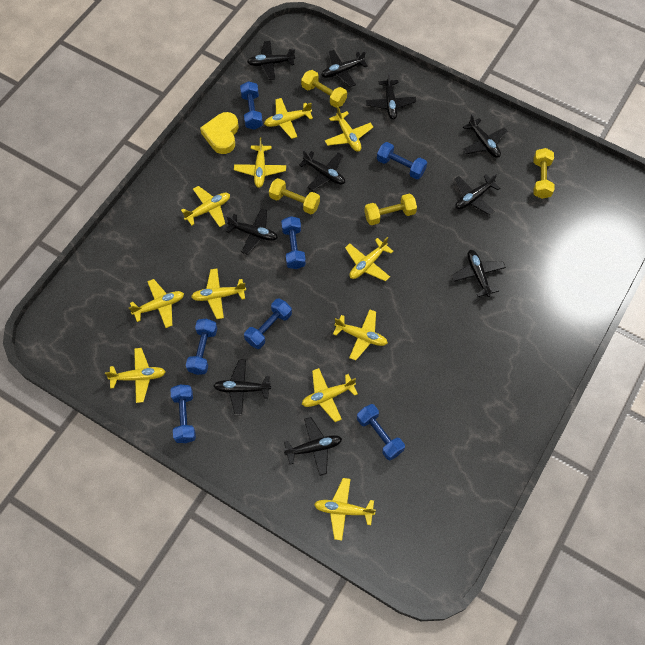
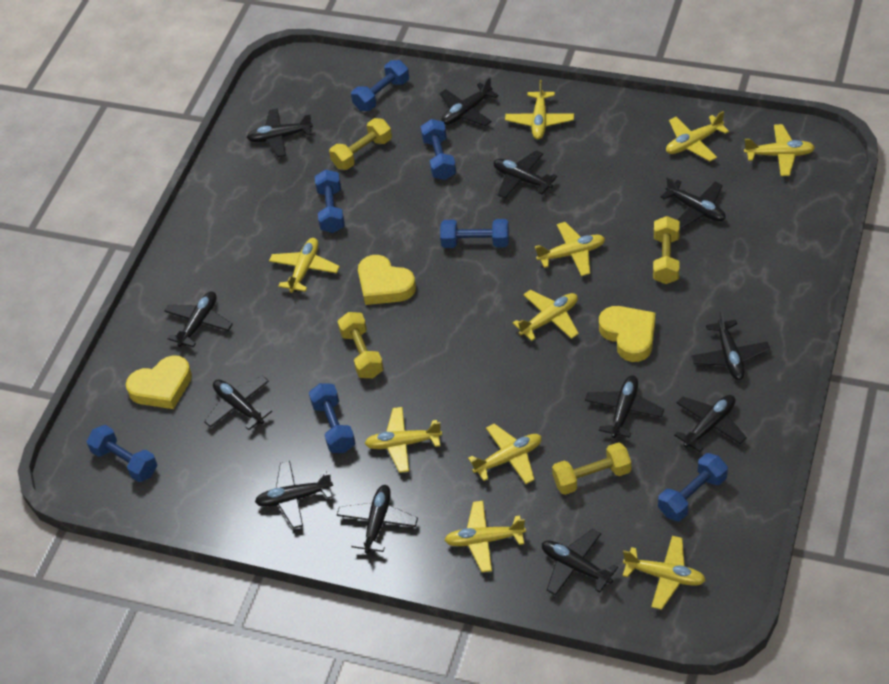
black plane: [213,360,271,415] [226,208,278,255] [247,41,295,80] [284,417,342,476] [299,150,345,191] [321,50,368,87] [366,72,416,120] [451,250,506,297] [454,173,500,215] [463,114,508,158] = 10 -> [164,292,233,347] [204,376,272,430] [247,108,313,157] [255,461,333,529] [337,485,418,554] [440,77,499,126] [494,150,557,198] [542,529,618,596] [585,375,664,438] [660,176,726,229] [674,395,747,452] [691,310,770,380] = 12
yellow heart: [200,112,239,154] = 1 -> [126,355,192,409] [358,255,416,305] [599,306,656,362] = 3
yellow plane: [105,348,166,403] [129,279,184,328] [181,186,230,227] [191,269,246,319] [234,137,286,188] [264,98,313,139] [302,368,358,422] [314,478,376,541] [325,106,373,152] [333,309,388,360] [345,237,393,281] = 11 -> [269,238,340,293] [364,407,442,473] [445,501,526,572] [468,424,542,484] [505,80,574,139] [513,290,579,341] [535,222,605,276] [622,536,706,610] [666,111,729,161] [744,124,815,176] = 10

